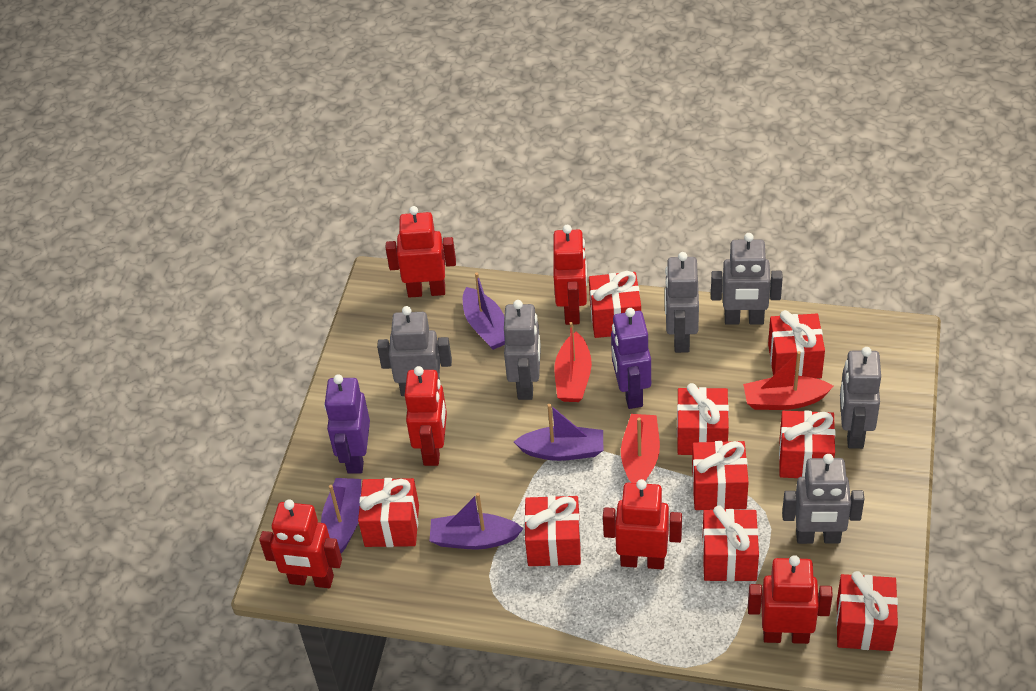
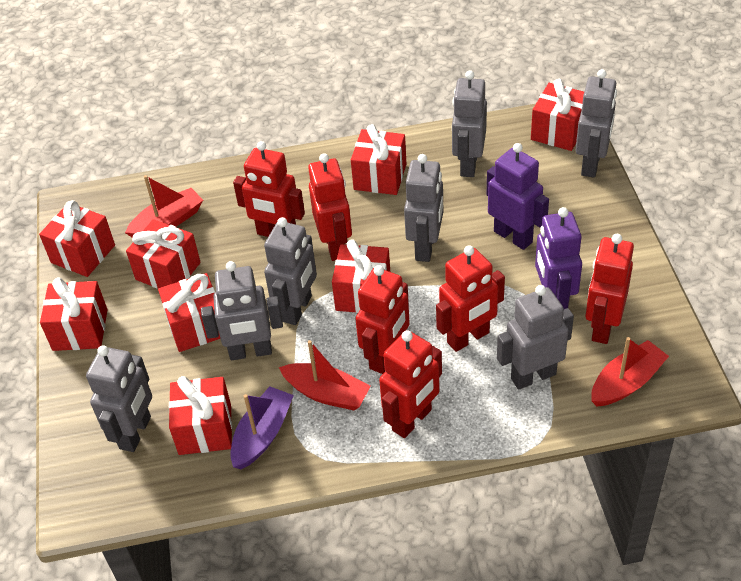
grey robot: [377,306,452,396] [504,300,541,400] [665,252,699,353] [711,233,783,325] [782,454,864,544] [840,347,881,449] = 6 -> [86,345,152,452] [201,261,283,360] [264,217,317,325] [404,154,443,262] [452,70,487,177] [497,285,574,390] [576,69,617,178] = 7
purple boat: [321,478,361,553] [430,493,524,549] [463,272,505,350] [514,404,603,461] = 4 -> [230,387,294,469] = 1
red gift: [358,478,419,547] [524,496,581,566] [589,271,641,338] [677,383,729,455] [692,441,748,510] [703,506,759,581] [768,310,825,379] [779,410,835,478] [836,571,898,651] = 9 -> [39,200,115,277] [40,277,108,351] [126,219,201,289] [158,273,220,352] [169,376,232,455] [332,239,390,313] [351,124,406,195] [531,79,584,151] = 8

